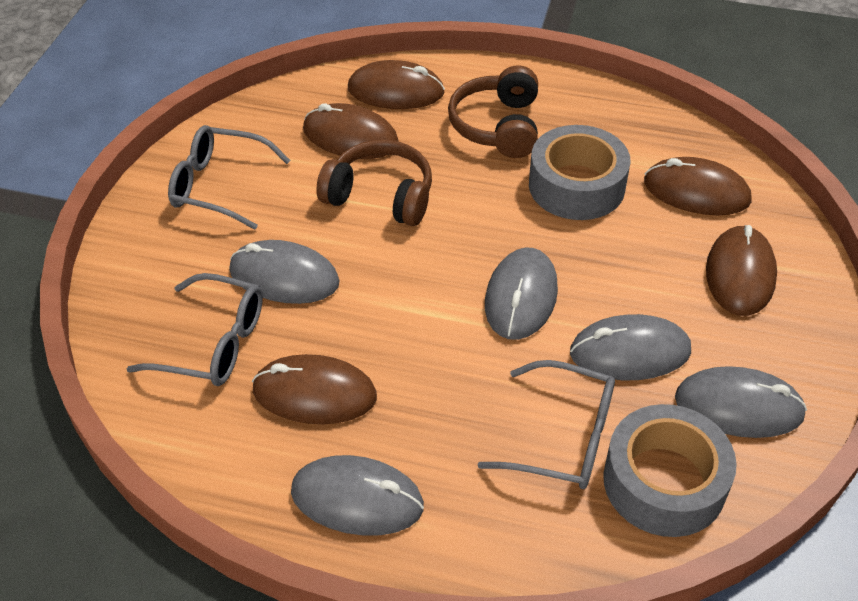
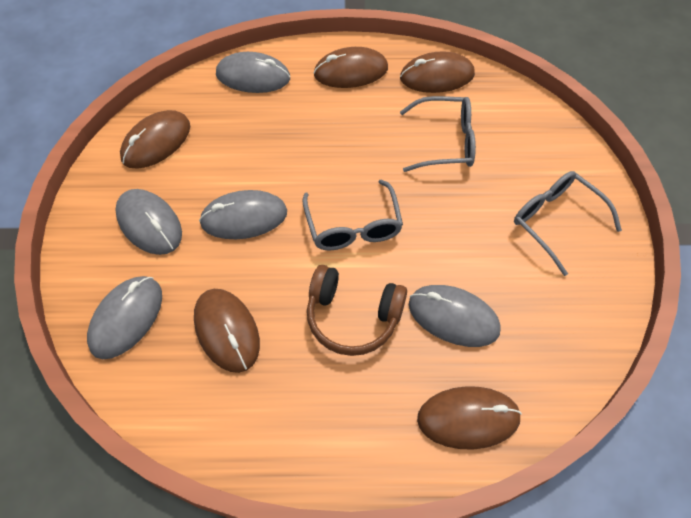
brown headphones: [316,140,432,226] [448,65,538,158] = 2 -> [307,265,407,356] = 1
grey tape: [529,125,631,220] [603,404,737,537] = 2 -> none = 0

